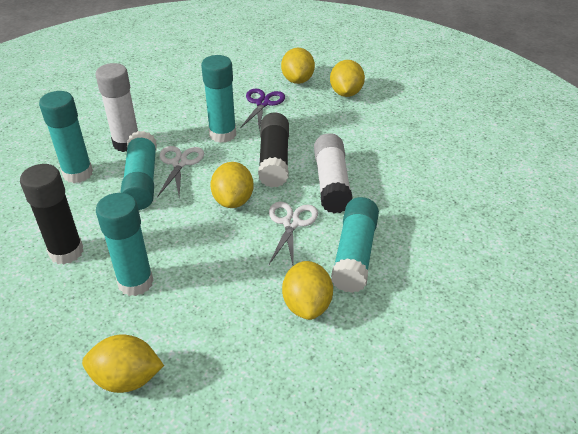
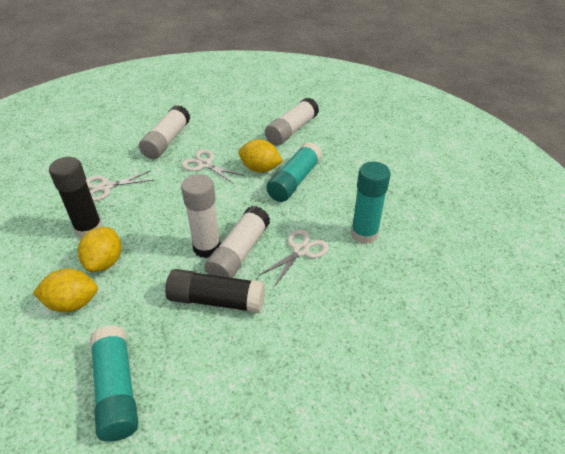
purple scissors: [240,89,285,130] = 1 -> none = 0
turquoise glue stick: [39,91,93,183] [96,193,154,296] [120,131,157,210] [201,55,236,143] [331,197,379,293] = 5 -> [90,325,138,442] [266,142,322,202] [351,161,391,244] = 3
white glue stick: [95,63,138,152] [314,133,353,214] = 2 -> [139,105,190,159] [181,174,221,258] [204,206,270,278] [265,97,319,146] = 4
white scissors: [157,146,204,197] [269,202,318,265] = 2 -> [86,170,153,201] [181,149,245,184] [258,229,329,287] = 3
yellow lemon: [82,334,164,393] [210,162,254,208] [281,48,315,84] [282,261,333,320] [330,60,365,97] = 5 -> [33,268,98,312] [78,227,121,272] [239,139,283,173] = 3

